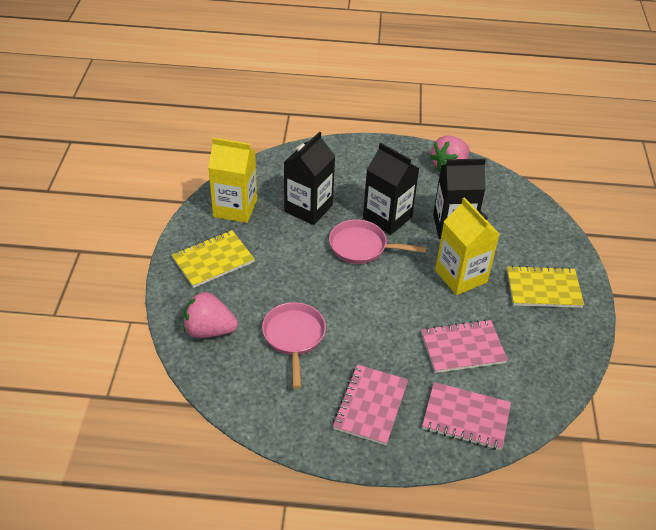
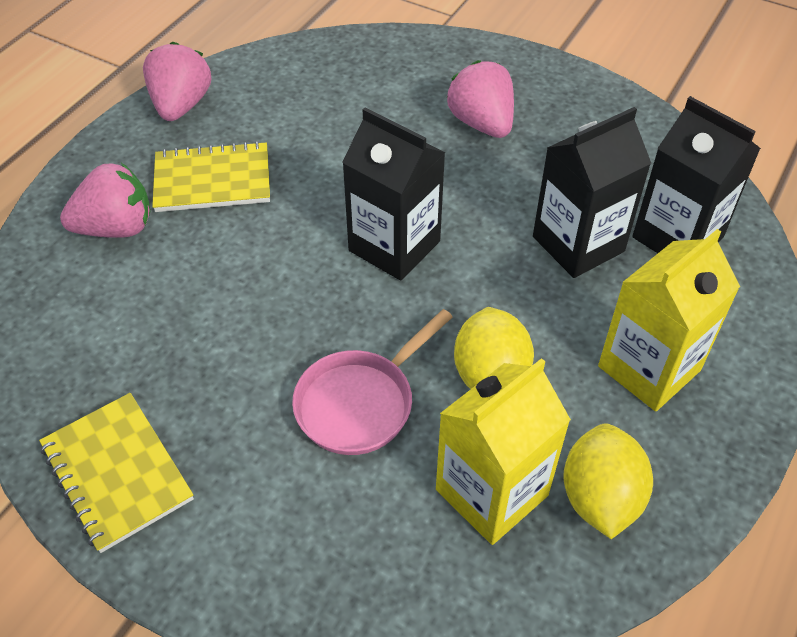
pink notebook: [333,365,408,445] [421,319,508,373] [422,382,511,450] = 3 -> none = 0
pink pan: [262,302,326,389] [329,219,427,264] = 2 -> [292,309,453,455] = 1
pink strawberry: [183,292,238,338] [430,136,470,171] = 2 -> [60,163,150,238] [143,42,211,121] [446,60,514,138] = 3
yellow lemon: none = 0 -> [454,307,534,389] [563,424,653,539] = 2

